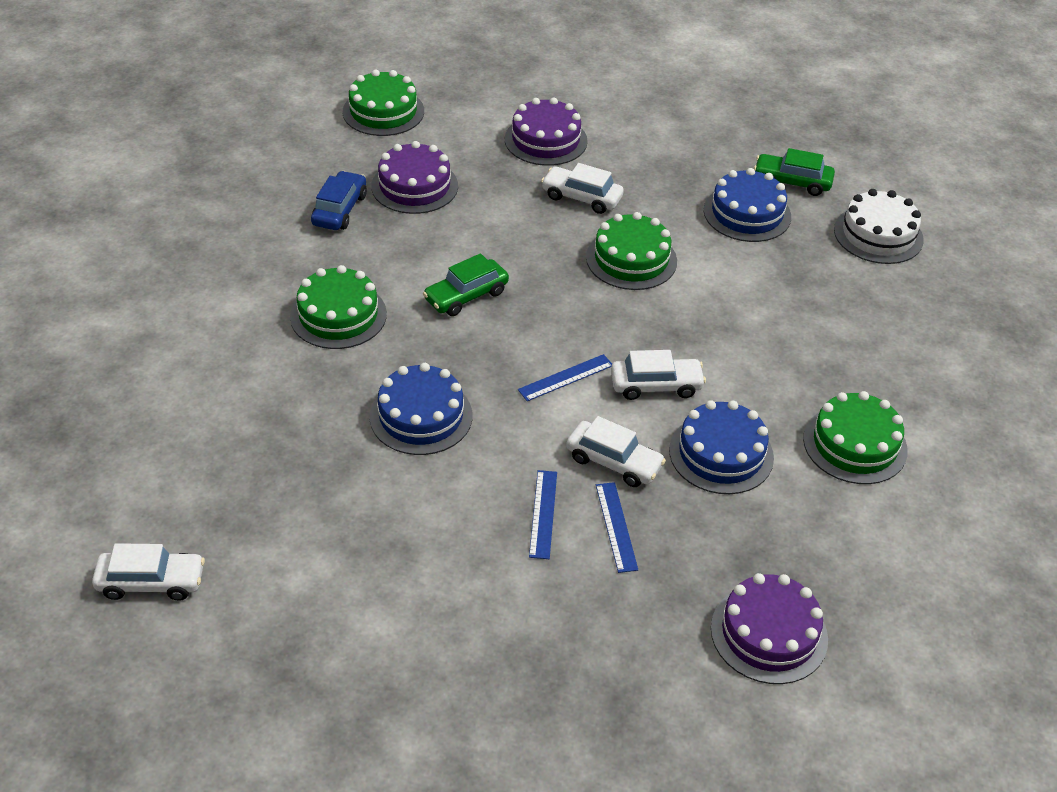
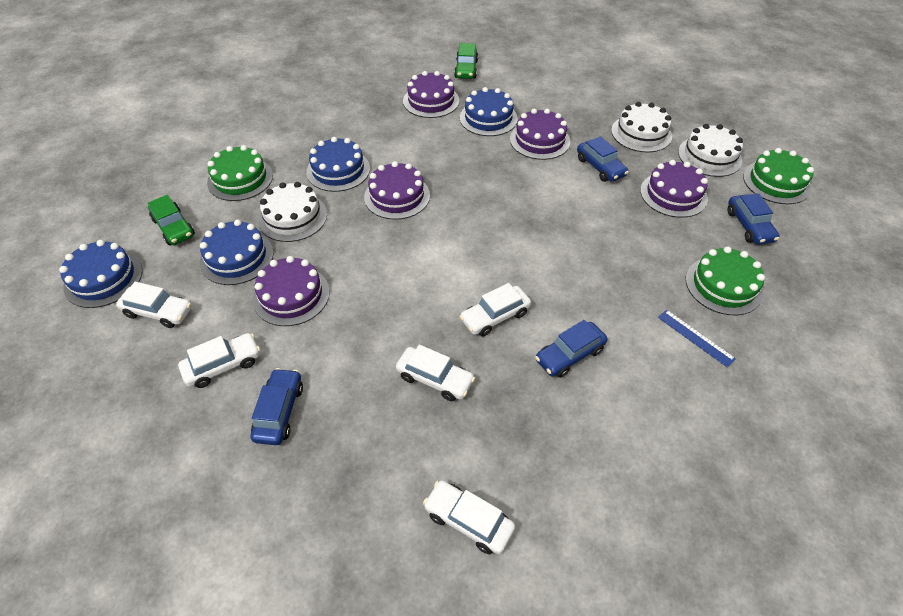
blue cake: [370,363,472,455] [669,400,774,494] [704,168,791,242] = 3 -> [59,240,143,308] [200,220,274,285] [306,137,370,192] [460,87,518,136] = 4
blue car: [311,171,367,230] = 1 -> [250,368,303,445] [535,320,608,378] [577,136,629,182] [727,193,780,244] = 4
blue ruler: [518,354,612,401] [529,470,557,559] [596,482,638,573] = 3 -> [658,310,736,368] = 1
green cake: [290,265,387,349] [343,70,424,136] [586,212,677,290] [803,391,908,484] = 4 -> [207,145,273,201] [686,246,765,315] [743,148,814,204] = 3
purple cake: [371,141,458,214] [505,97,588,166] [711,573,828,684] = 3 -> [253,256,330,326] [364,161,430,220] [403,71,459,118] [510,109,570,160] [640,160,708,218] = 5
white cake: [834,189,924,264] = 1 -> [258,182,327,242] [611,102,672,152] [678,124,743,177] = 3
white car: [92,543,205,601] [541,163,624,214] [566,416,666,487] [611,350,706,400] = 4 -> [116,282,192,328] [178,333,260,388] [396,345,475,401] [423,480,515,554] [459,283,531,337] = 5

